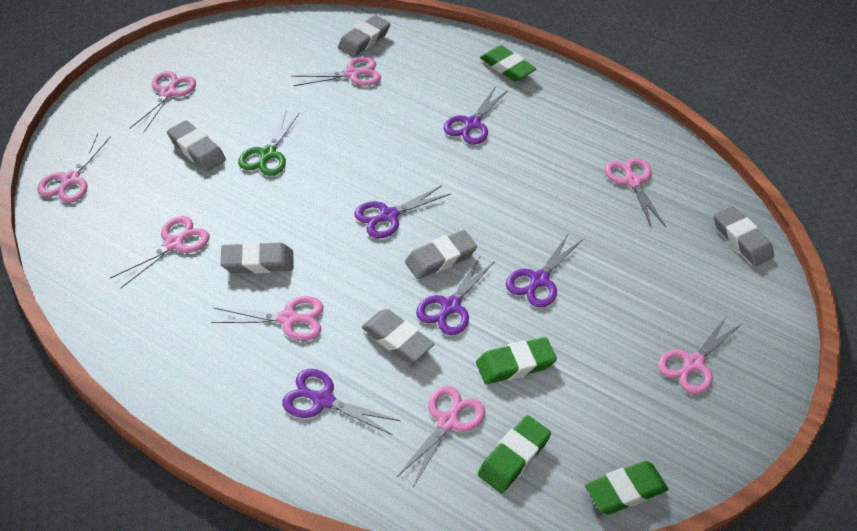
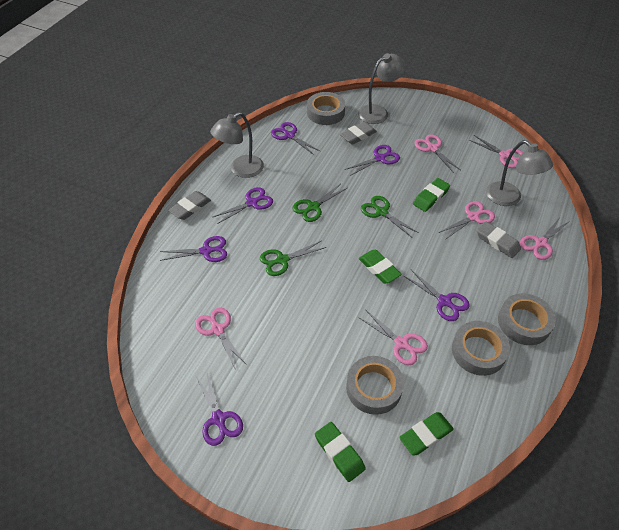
green scissors: [238,112,300,176] = 1 -> [260,241,326,276] [292,184,347,222] [361,196,419,237] = 3
grey eraser: [167,120,226,171] [220,242,293,274] [338,15,390,57] [362,309,434,363] [405,230,477,279] [714,206,774,266] = 6 -> [168,191,211,220] [340,122,377,144] [477,221,521,258] = 3
grey lamp: none = 0 -> [210,112,264,178] [358,53,406,124] [486,140,553,206] = 3
grey tape: none = 0 -> [307,92,345,125] [346,356,404,415] [452,321,510,376] [498,293,556,345] = 4
pink scissors: [37,134,111,203] [110,216,210,288] [130,71,196,133] [211,296,324,341] [291,57,381,86] [396,386,485,487] [605,158,666,228] [658,316,743,394] = 8 -> [195,307,247,370] [358,310,428,365] [414,134,460,173] [438,201,495,240] [469,135,523,168] [520,216,570,260] = 6
purple scissors: [282,369,400,435] [354,185,450,238] [416,255,495,335] [443,88,507,145] [506,233,583,307] = 5 -> [160,236,227,262] [195,373,243,446] [213,187,273,224] [271,122,320,155] [345,145,400,176] [404,270,470,321] = 6

